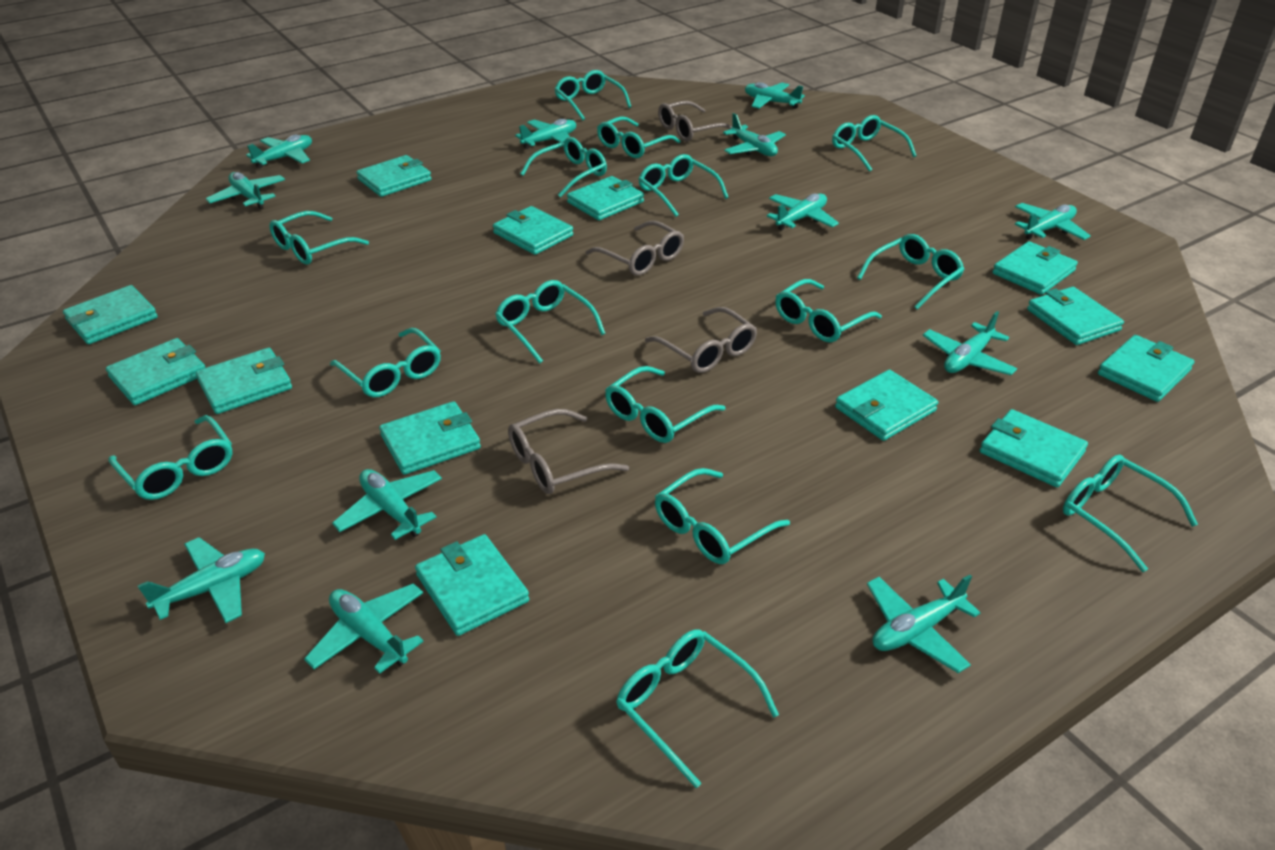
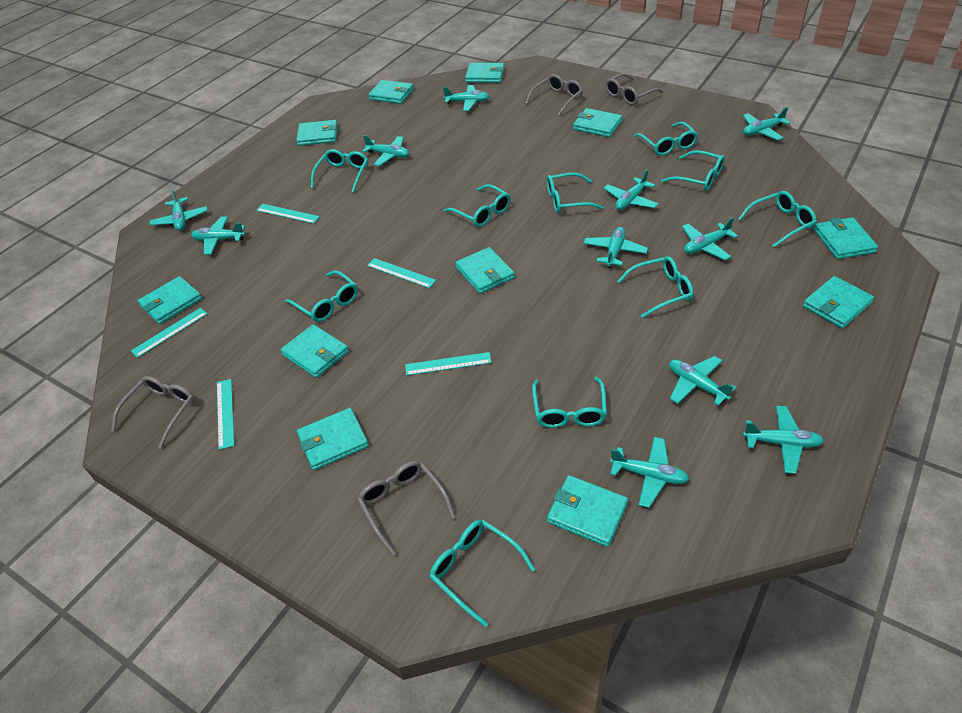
turquoise glasses: [108,415,233,500] [269,211,369,265] [330,328,441,398] [495,280,606,364] [520,137,607,198] [555,70,631,121] [597,116,680,158] [605,366,725,443] [616,629,779,788] [639,154,729,217] [655,468,790,564] [775,279,882,342] [832,115,916,172] [857,234,965,309] [1063,455,1198,572] = 15 -> [285,270,358,322] [311,149,368,193] [429,520,535,627] [444,184,511,227] [532,377,607,428] [547,172,604,213] [617,256,694,318] [634,122,698,156] [661,150,725,191] [738,191,817,247] = 10
turquoise plane: [138,537,265,623] [206,172,285,210] [246,135,312,168] [304,583,424,674] [332,469,442,540] [515,119,576,149] [723,113,786,156] [745,82,805,109] [767,193,839,231] [867,575,981,673] [923,311,1017,375] [1015,203,1091,240] = 12 -> [149,189,208,231] [191,217,245,255] [362,135,409,166] [443,85,490,111] [583,227,648,268] [604,169,659,210] [610,437,689,508] [669,356,736,406] [682,217,738,260] [743,107,791,140] [743,406,824,474] = 11
turquoise ruler: none = 0 -> [131,308,207,358] [217,379,234,450] [256,204,320,224] [367,258,436,288] [405,352,492,376] = 5
turquoise wallet: [63,285,158,344] [106,338,205,405] [196,348,292,414] [356,155,431,197] [379,401,481,475] [415,534,529,636] [493,206,573,255] [567,176,644,220] [835,370,938,441] [980,409,1088,487] [992,241,1078,295] [1027,287,1124,345] [1098,335,1195,402] = 13 -> [138,276,202,324] [281,324,349,378] [296,120,338,146] [297,408,369,470] [369,80,414,104] [455,247,515,294] [465,63,504,83] [547,475,628,547] [573,108,622,137] [803,276,874,328] [814,217,878,259] = 11

